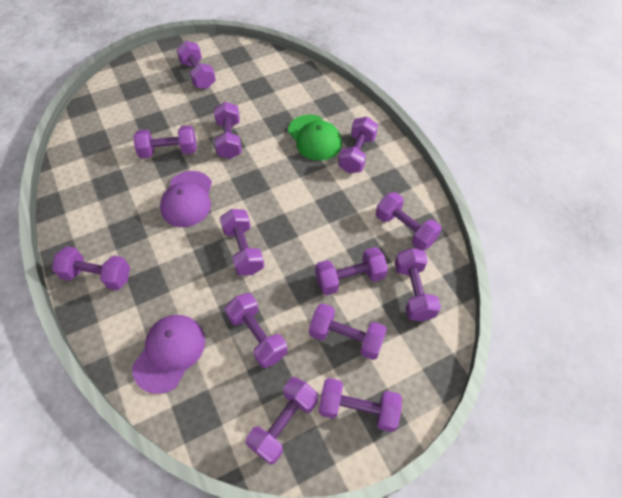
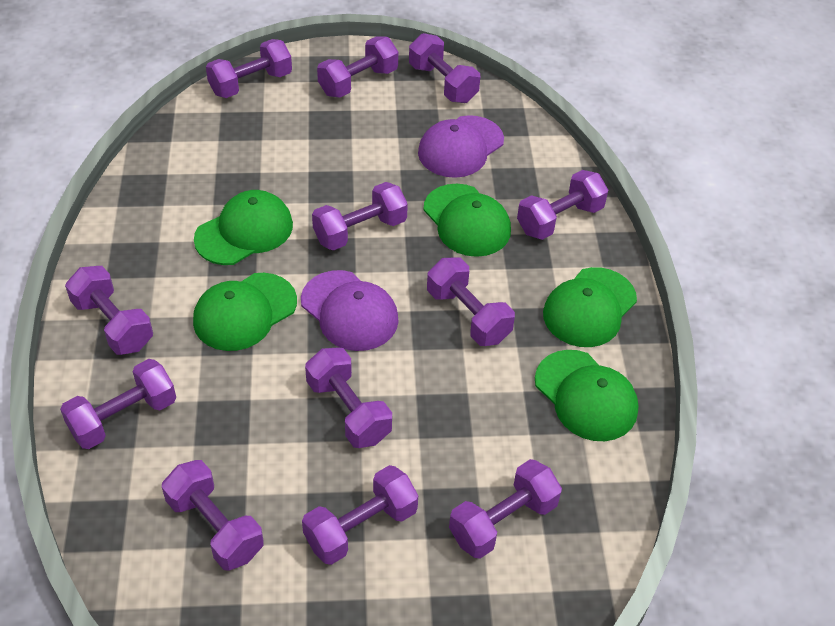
green cap: [288,115,342,161] = 1 -> [193,273,297,351] [194,190,293,265] [423,184,511,257] [535,350,638,441] [543,267,637,347] = 5
purple dumbbell: [52,246,130,290] [133,125,197,159] [177,41,216,89] [214,102,242,159] [220,209,264,276] [225,293,288,368] [246,377,318,465] [309,303,387,360] [315,247,388,295] [319,378,402,432] [338,117,378,173] [376,192,442,251] [395,248,441,321] = 13 -> [60,359,176,449] [65,266,153,355] [162,460,264,571] [206,39,292,98] [302,465,418,565] [305,347,392,448] [312,182,408,251] [317,36,398,98] [409,33,480,103] [427,257,515,346] [449,459,562,559] [517,170,608,240] = 12

